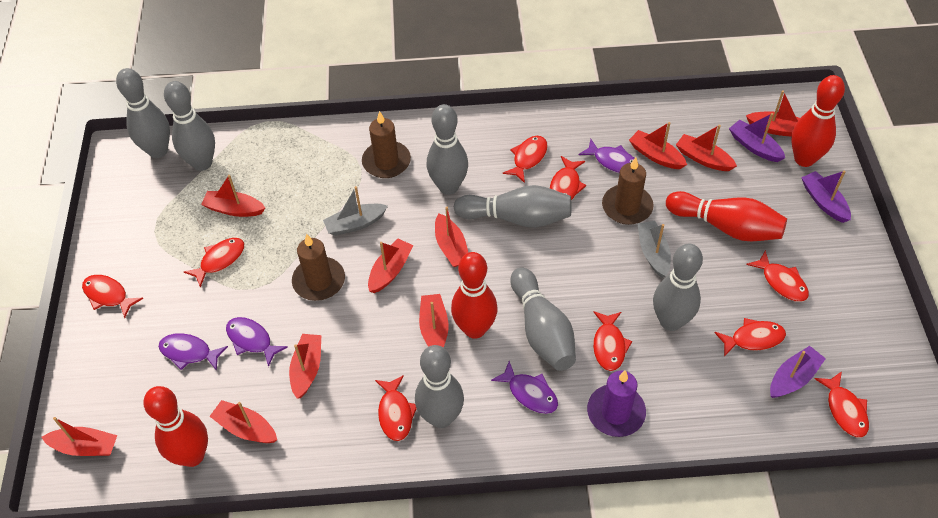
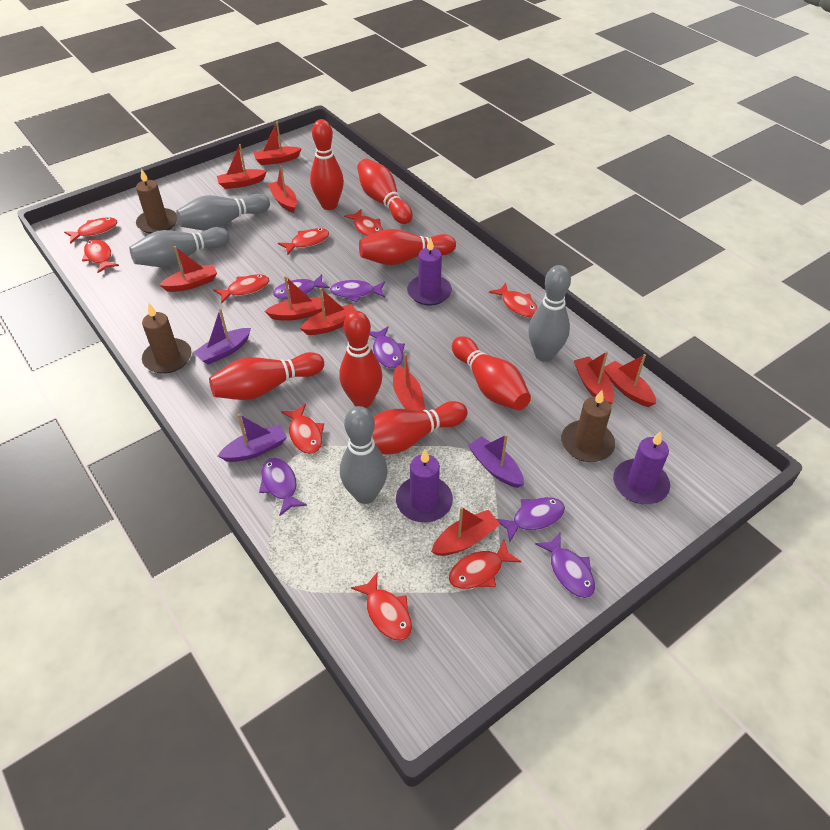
grey boat: [323,186,388,236] [637,221,671,278] = 2 -> none = 0
grey bowling pin: [116,68,170,158] [164,81,215,171] [415,345,464,428] [427,104,468,195] [454,185,572,228] [510,267,576,371] [653,244,703,331] = 7 -> [129,227,229,267] [176,194,270,231] [340,406,387,504] [528,265,571,362] = 4
purple candle: [587,371,646,437] = 1 -> [396,449,453,523] [407,237,452,306] [613,431,670,504] = 3
purple fish: [158,333,228,371] [226,317,288,367] [491,361,558,414] [579,139,634,173] = 4 -> [259,458,307,516] [273,274,330,300] [330,280,385,302] [370,326,405,369] [497,497,565,542] [535,532,595,598] = 6
red bowling pin: [143,386,208,467] [451,252,498,339] [666,191,787,241] [791,75,845,167] = 4 -> [209,352,324,400] [310,119,344,210] [339,311,382,408] [357,159,413,224] [359,229,456,265] [372,401,468,455] [452,336,531,410] = 7

